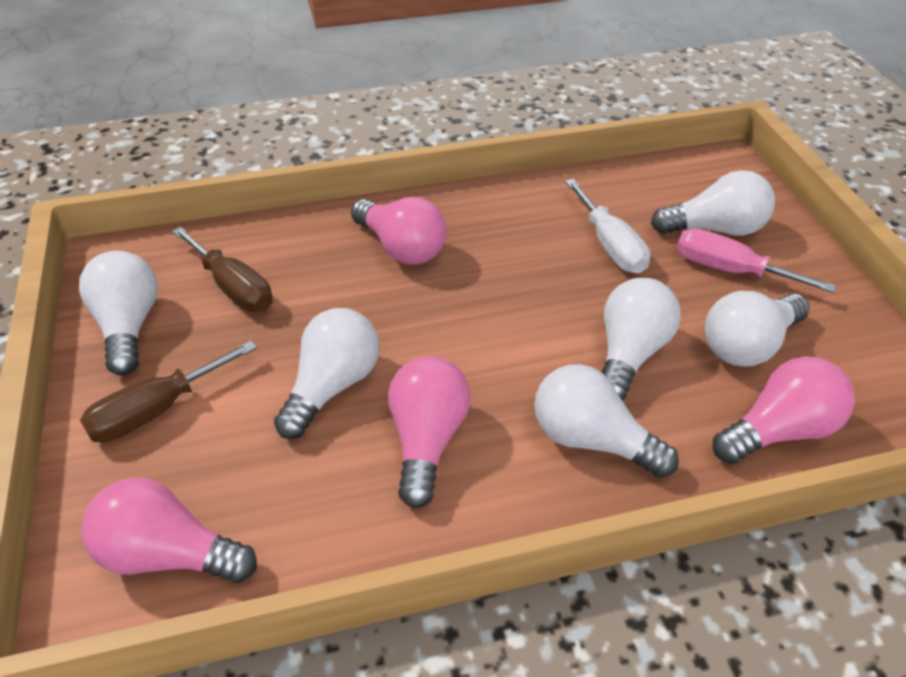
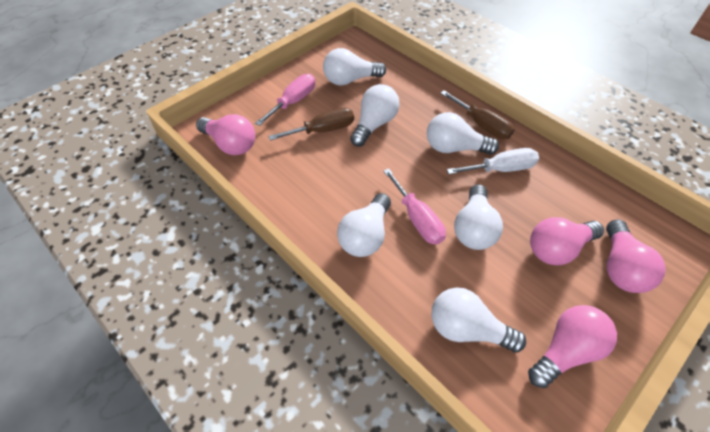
pink screwdriver: [677,228,836,293] = 1 -> [255,74,315,126] [383,168,446,245] = 2

